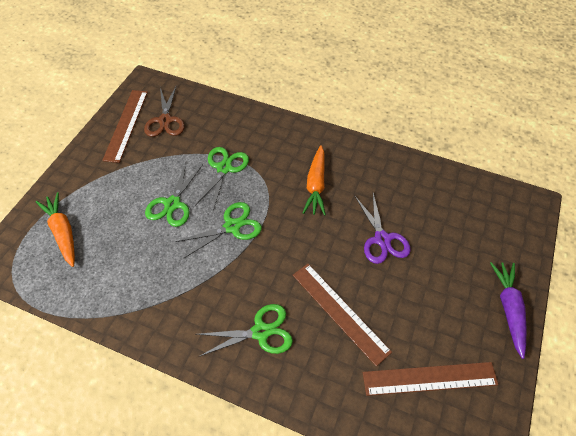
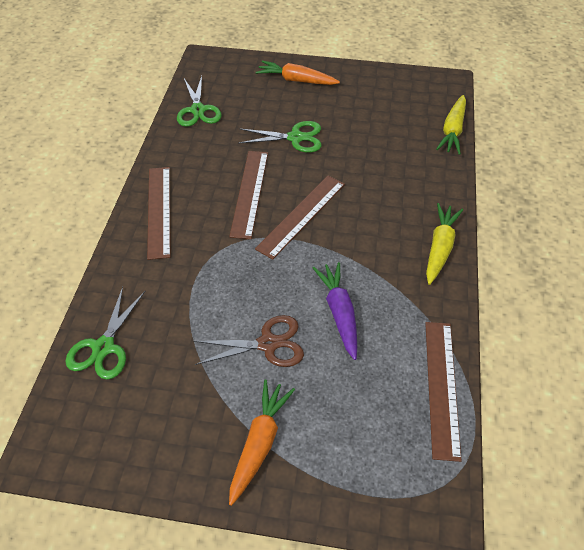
brown ruler: [102,90,148,163] [293,264,392,367] [363,362,498,396] = 3 -> [147,167,171,260] [229,151,268,239] [255,176,345,260] [425,322,462,462] = 4
green scissors: [145,162,203,227] [176,202,262,258] [195,147,249,211] [197,304,293,357] = 4 -> [65,287,145,380] [177,76,222,127] [238,121,322,153] = 3
purple scissors: [355,193,411,264] = 1 -> none = 0
yellow carrot: none = 0 -> [426,203,463,285] [436,95,466,155] = 2

